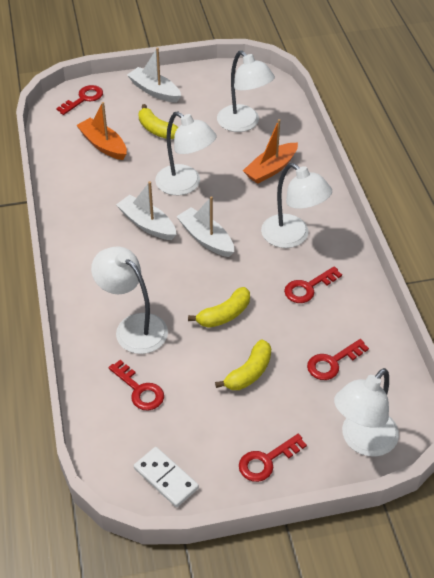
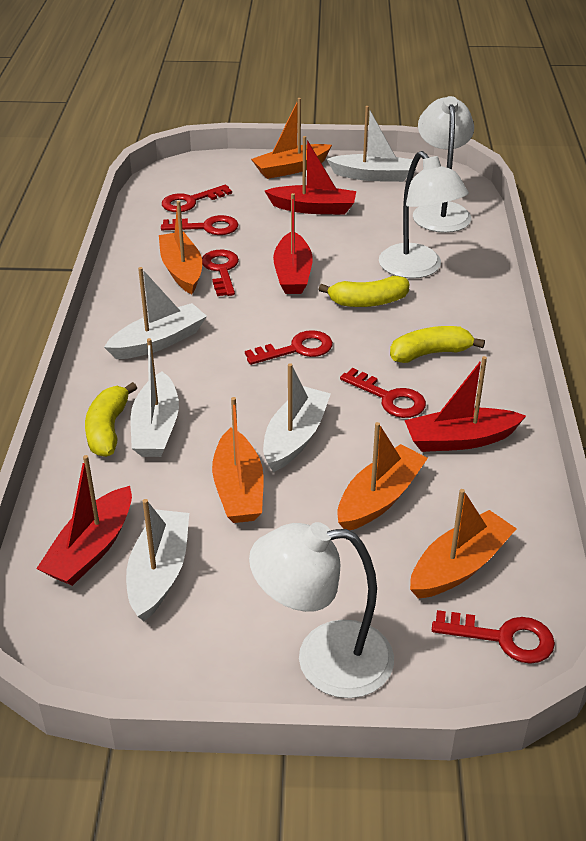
orange boat: [76,102,127,160] [243,119,298,184] = 2 -> [159,201,202,294] [212,397,264,523] [251,98,332,179] [337,422,428,530] [410,489,517,599] = 5
red boat: none = 0 -> [36,455,132,586] [265,136,356,215] [273,193,313,294] [405,356,526,452] = 4
red key: [56,85,103,115] [109,360,164,410] [239,434,307,482] [284,266,342,303] [307,339,369,380] = 5 -> [161,215,239,235] [162,185,232,212] [202,250,239,296] [245,330,333,365] [340,368,426,418] [432,610,555,664] = 6
white boat: [116,181,177,240] [127,48,181,103] [176,196,234,257] = 3 -> [104,267,207,359] [126,499,189,621] [131,338,179,457] [263,363,331,472] [327,106,413,182] = 5
white domino: [134,447,199,507] = 1 -> none = 0
white lamp: [91,246,168,354] [155,111,217,195] [217,51,275,132] [261,163,332,248] [334,368,399,457] = 5 -> [249,522,394,698] [379,151,469,279] [413,96,474,233] = 3

